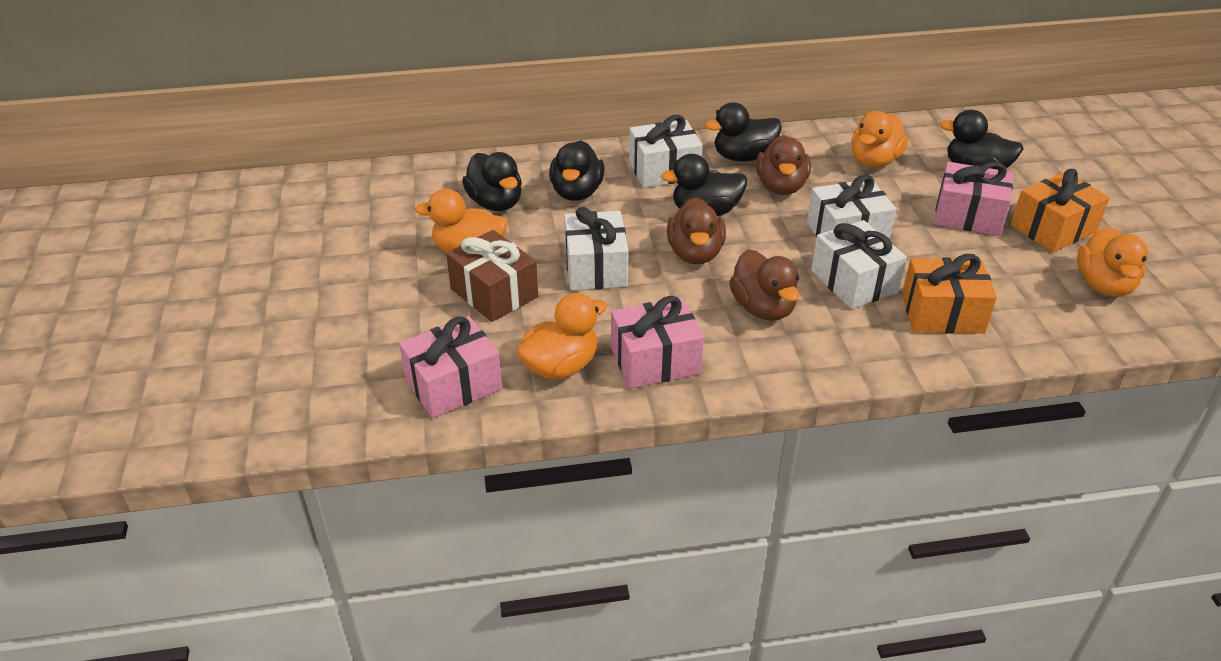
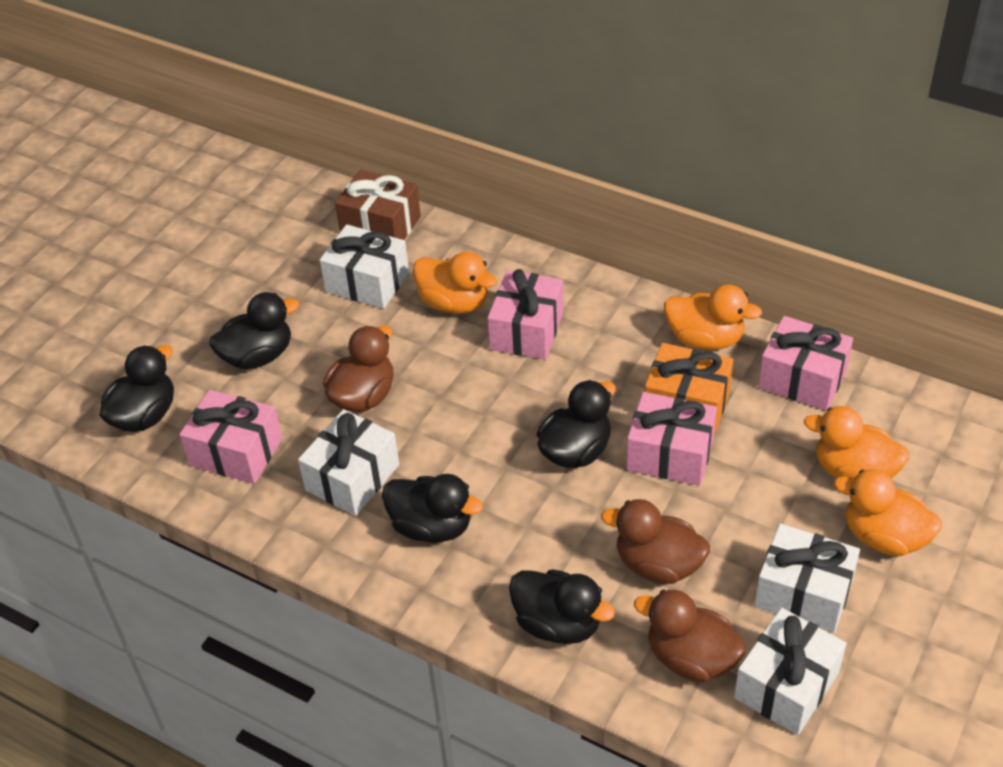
orange gift: [902,254,997,334] [1011,169,1110,252] = 2 -> [645,343,733,435] = 1
pink gift: [399,316,502,418] [611,296,704,389] [934,162,1013,236] = 3 -> [179,390,282,484] [488,269,564,360] [626,392,717,486] [758,316,853,411] = 4

